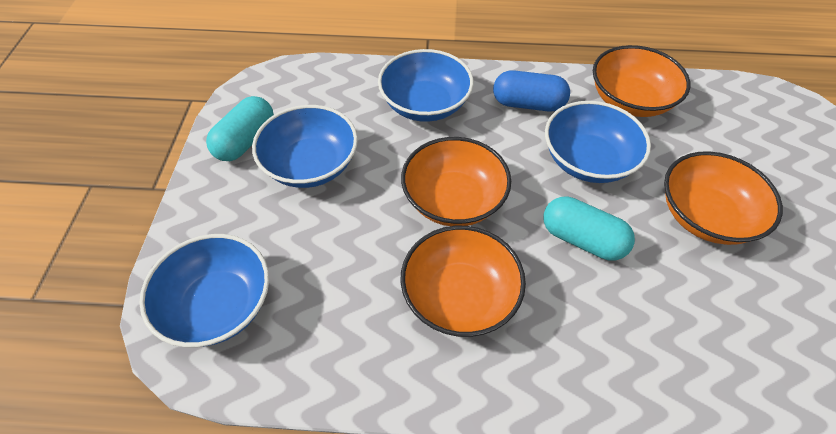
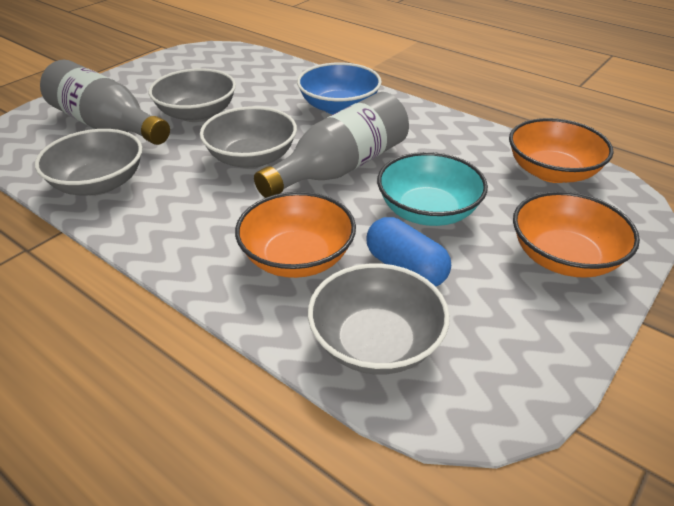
blue bowl: [139,234,269,348] [252,105,358,188] [378,49,474,122] [545,101,651,183] = 4 -> [297,62,382,114] = 1
grey bottle: none = 0 -> [40,60,170,145] [254,92,409,198] = 2
grey bowl: none = 0 -> [35,129,142,196] [149,68,236,122] [200,106,297,168] [308,263,450,375] = 4
orange bowl: [400,226,526,337] [401,137,511,226] [593,45,690,117] [664,151,783,245] = 4 -> [235,192,356,278] [509,118,614,183] [513,191,640,278] = 3
turquoise bowl: none = 0 -> [377,152,488,226] = 1
turquoise capsule: [206,96,274,161] [543,196,635,260] = 2 -> none = 0

